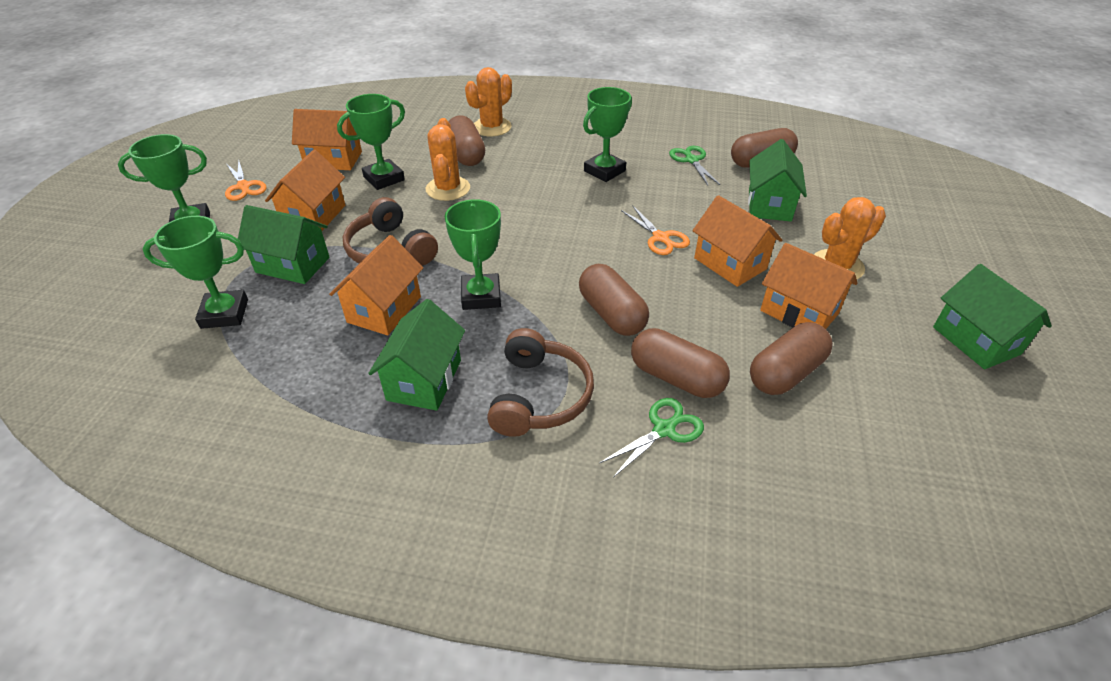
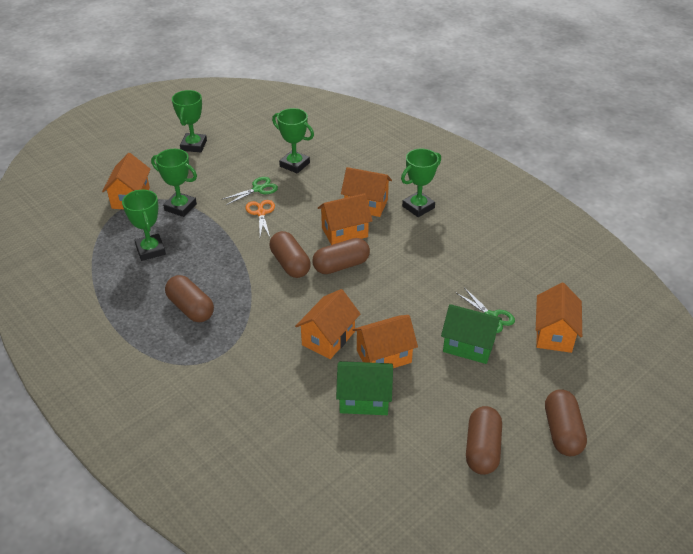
brown headphones: [343,197,438,266] [487,328,594,437] = 2 -> none = 0
green house: [236,205,330,284] [368,299,465,411] [748,139,807,221] [933,264,1052,369] = 4 -> [336,361,393,415] [441,304,502,364] = 2
orange cactus: [426,118,470,201] [465,67,512,137] [814,197,886,279] = 3 -> none = 0
orange house: [265,150,345,231] [292,109,362,170] [329,235,423,335] [692,195,782,287] [760,243,858,329] = 5 -> [102,153,151,209] [295,289,360,359] [318,193,372,245] [341,167,392,217] [353,315,418,368] [536,283,582,353] = 6
orange scissors: [225,160,267,201] [621,205,690,255] = 2 -> [246,200,275,237] = 1

